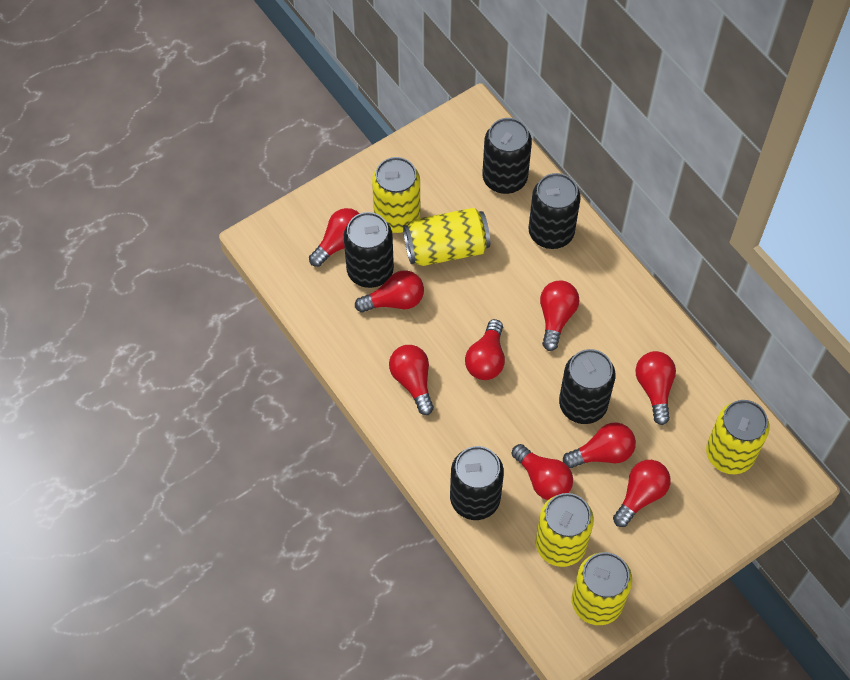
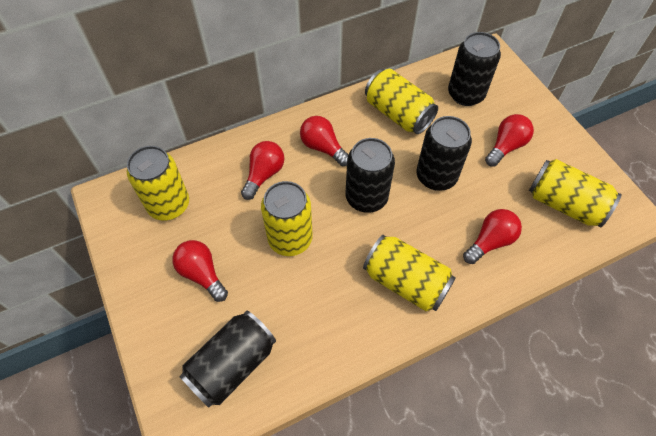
black can: [344,212,394,288] [450,446,504,520] [482,118,532,194] [528,173,581,249] [559,349,616,424] = 5 -> [180,311,276,408] [346,138,395,213] [417,116,472,191] [448,32,501,106] = 4
red light bulb: [309,208,360,267] [355,270,424,313] [389,345,434,415] [465,319,505,380] [512,444,573,500] [540,280,579,351] [563,422,636,468] [613,460,671,527] [635,351,676,425] = 9 -> [172,240,228,302] [241,141,284,200] [300,116,348,166] [463,209,522,264] [485,114,534,167] = 5

